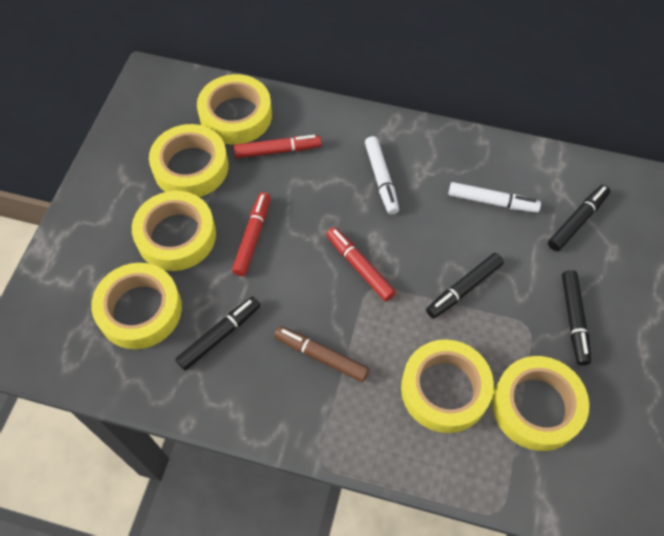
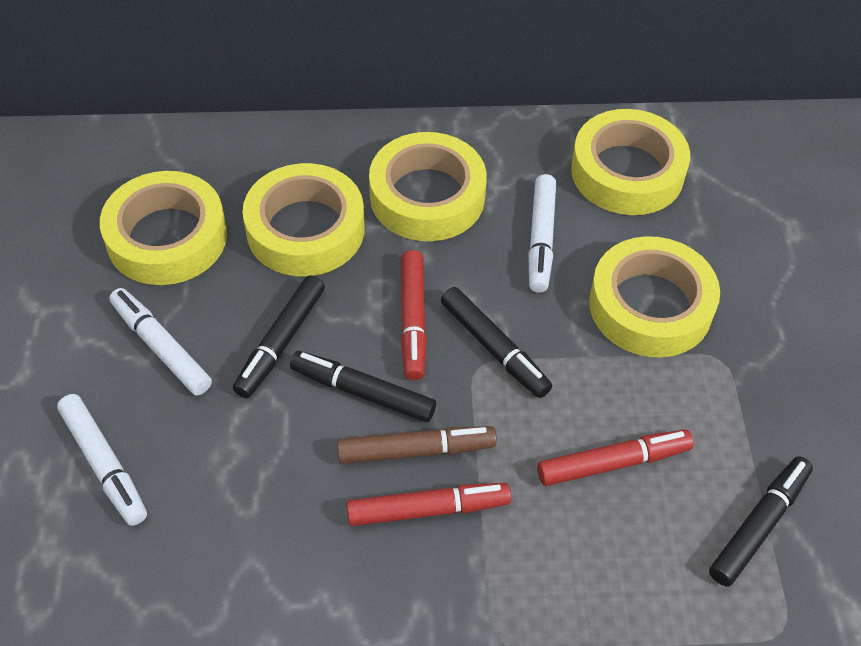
white marker: [365,136,399,215] [448,182,541,213] = 2 -> [57,394,147,526] [109,288,212,396] [528,174,556,292] = 3
yellow tape: [91,263,182,349] [132,191,216,271] [149,124,229,197] [197,74,272,145] [401,339,494,433] [492,356,589,451] = 6 -> [100,171,227,285] [242,163,365,276] [369,132,487,241] [571,109,690,215] [589,236,720,358] = 5

